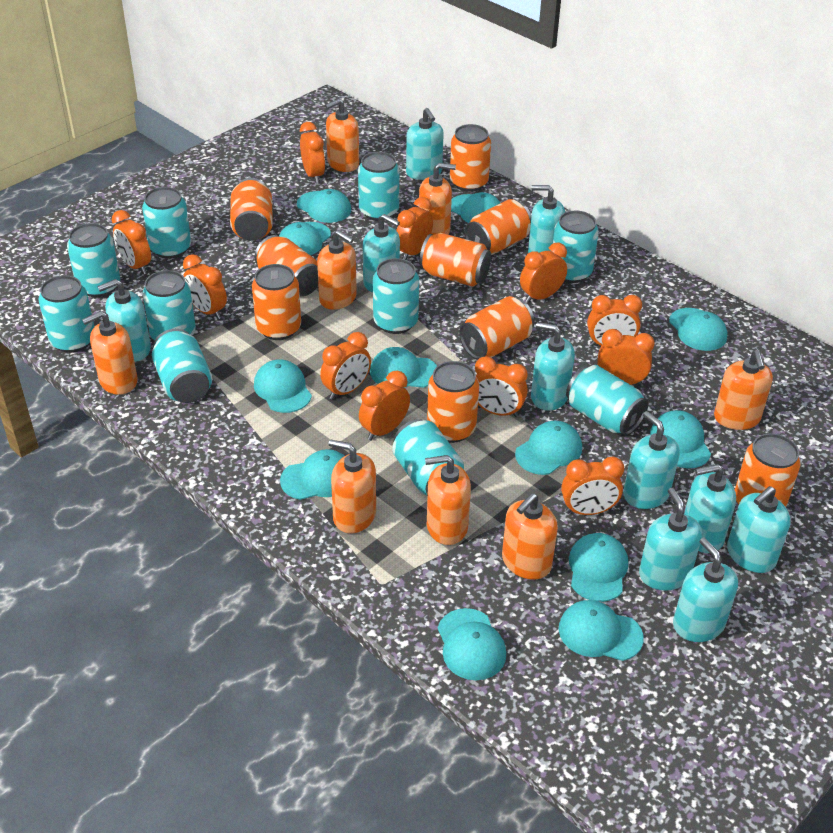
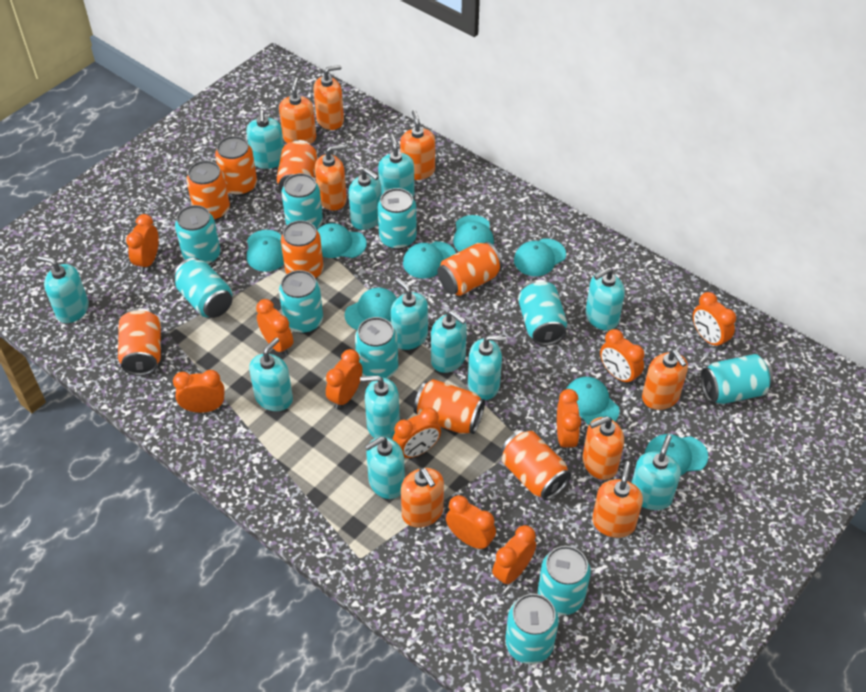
orange can: [230,178,273,241] [252,264,301,340] [254,235,318,297] [419,233,491,287] [427,361,479,443] [450,124,491,192] [459,296,535,359] [465,199,531,255] [735,433,801,507] = 9 -> [118,308,161,376] [186,160,230,221] [215,136,257,196] [277,140,317,192] [281,220,323,279] [414,379,485,434] [438,242,503,296] [501,430,571,500] = 8
orange clock: [112,210,151,274] [183,254,227,319] [300,122,325,183] [320,332,371,400] [359,371,410,440] [396,197,433,260] [475,356,528,417] [520,243,567,303] [561,457,624,515] [587,295,642,347] [597,329,655,386] = 11 -> [126,214,159,273] [173,370,225,413] [256,299,293,356] [326,349,363,409] [393,407,441,458] [446,495,496,550] [492,525,536,586] [557,389,581,453] [600,329,644,385] [693,292,736,350] = 10
turquoise cap: [254,359,312,413] [279,222,331,256] [280,449,345,500] [297,189,351,223] [370,347,437,388] [438,608,506,680] [451,192,500,223] [515,421,582,475] [559,600,644,661] [569,533,628,602] [650,410,711,468] [669,308,727,351] = 12 -> [247,230,284,272] [317,223,367,258] [344,288,397,330] [403,241,456,278] [453,215,494,252] [514,239,566,276] [566,377,619,426] [645,434,708,476] = 8
turquoise soap dispenser: [97,279,151,362] [363,214,400,292] [406,108,444,180] [528,185,565,253] [531,322,575,411] [623,411,680,509] [639,488,702,590] [673,537,738,642] [684,464,736,553] [727,486,791,573] = 10 -> [37,256,89,323] [246,110,284,169] [249,337,293,411] [349,168,382,230] [360,375,400,438] [365,437,405,499] [378,134,415,197] [391,278,428,350] [431,310,467,373] [468,335,507,400] [586,268,625,331] [632,435,681,510] = 12

